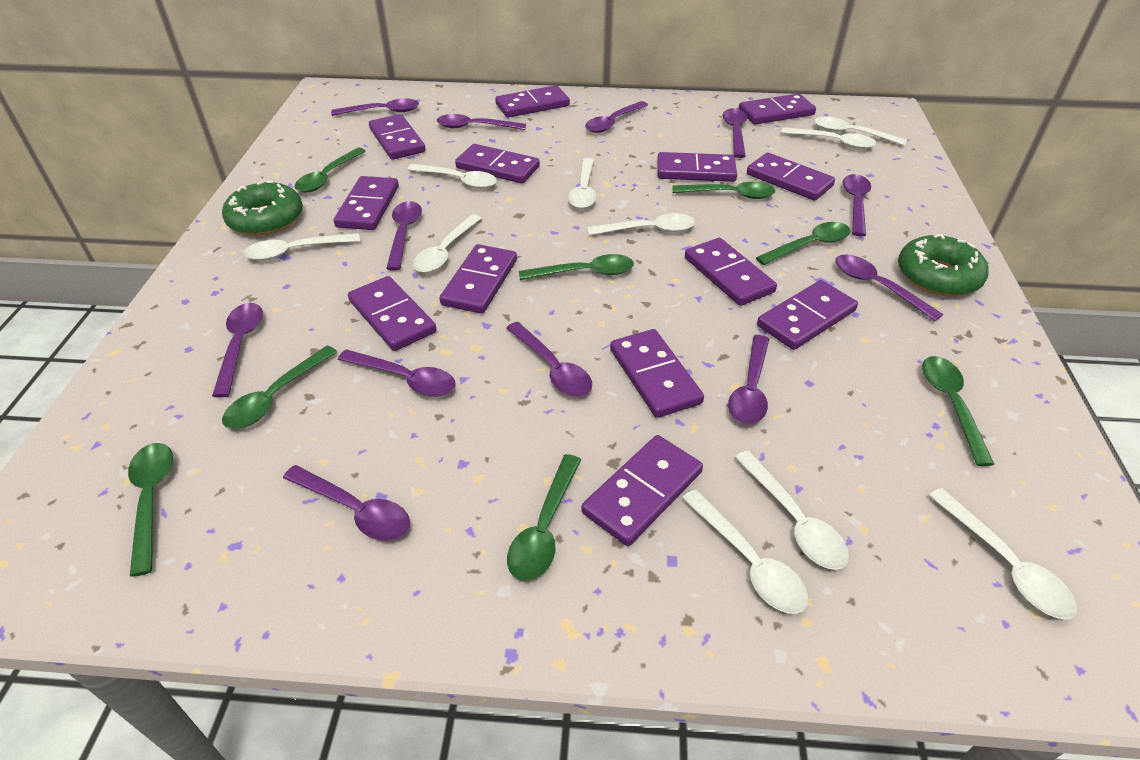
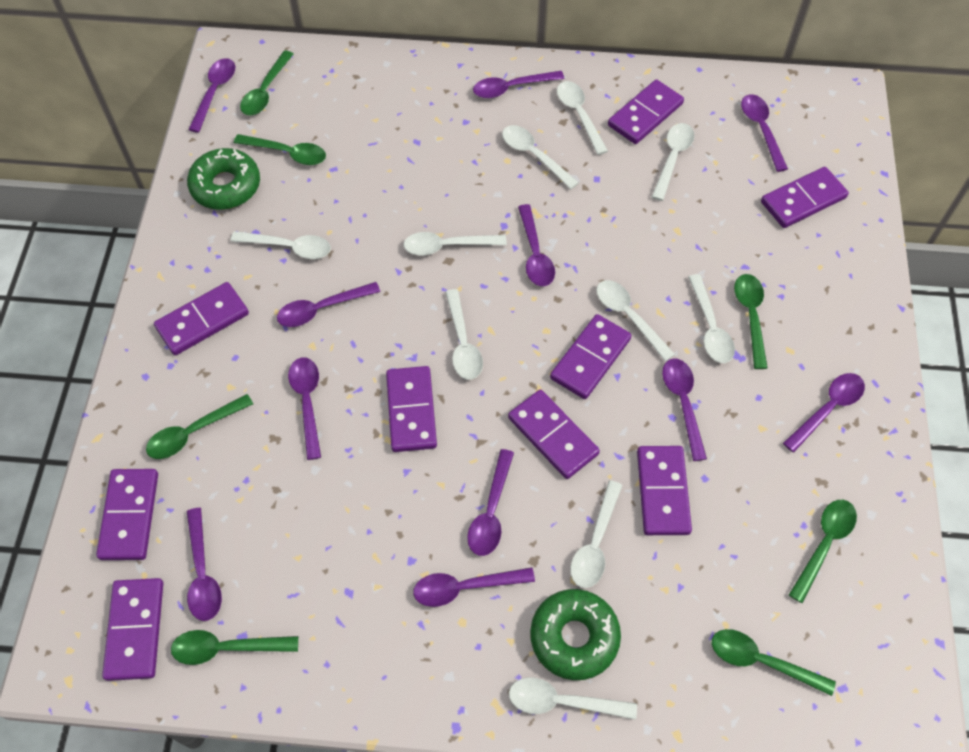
green spoon: [128,443,173,577] [222,346,337,429] [295,148,366,192] [507,454,581,581] [519,254,634,280] [672,182,775,199] [756,222,850,265] [922,356,995,466] = 8 -> [146,394,253,459] [171,630,298,665] [234,134,326,165] [240,50,294,116] [712,629,836,696] [734,274,768,369] [789,500,857,603] = 7
purple domino: [334,176,399,230] [348,276,437,351] [369,114,426,160] [440,244,517,314] [455,144,540,184] [495,85,570,118] [581,435,703,546] [610,329,704,418] [657,152,737,182] [685,238,777,306] [738,94,816,124] [747,152,835,201] [757,280,858,350] = 13 -> [96,469,158,560] [102,578,163,681] [154,282,249,355] [386,366,437,452] [508,390,600,479] [550,314,632,399] [608,79,684,144] [637,446,692,535] [761,167,849,228] = 9
purple spoon: [212,303,263,398] [283,465,410,541] [331,99,419,116] [338,349,456,397] [386,201,422,271] [437,114,526,130] [506,322,592,396] [585,101,648,133] [723,108,747,158] [728,335,769,425] [835,255,943,321] [842,174,871,236] = 12 -> [186,508,222,621] [188,58,235,133] [277,282,380,327] [288,357,321,460] [413,567,535,607] [467,449,514,556] [473,71,564,98] [518,204,555,286] [662,358,707,461] [741,94,788,172] [783,373,865,453] = 11

